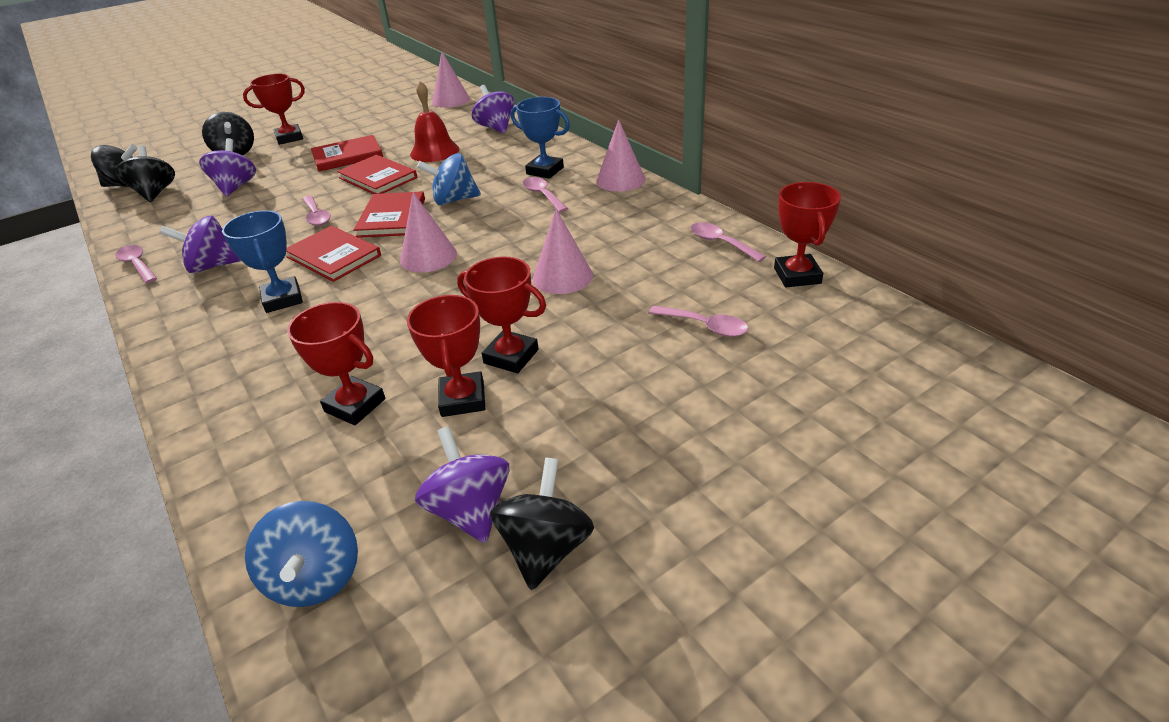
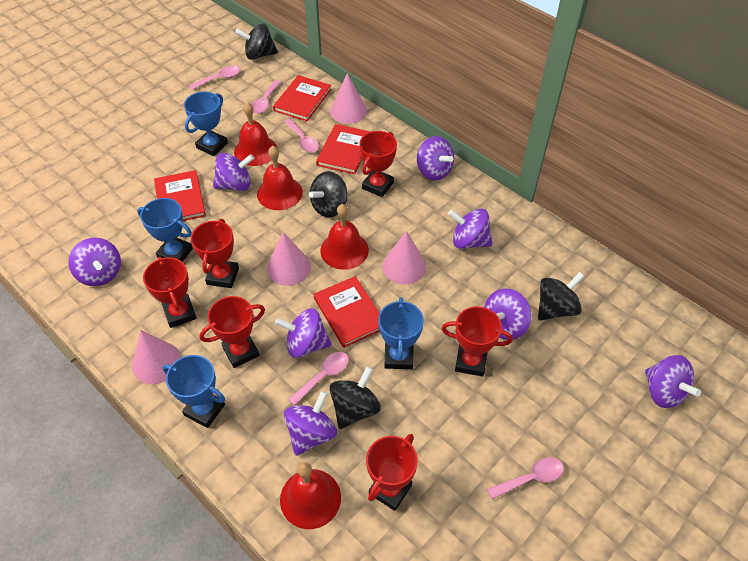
blue spinning top: [245,501,358,607] [417,153,481,205] = 2 -> none = 0
blue trophy: [222,210,303,313] [511,97,570,179] = 2 -> [137,198,193,262] [163,355,225,428] [184,92,228,156] [378,297,424,369] = 4
purple spinning top: [160,216,241,273] [199,138,256,197] [415,426,509,543] [472,85,515,133] = 4 -> [68,238,121,286] [213,153,254,191] [275,308,332,358] [284,391,337,456] [417,136,454,181] [448,209,493,249] [484,288,532,340] [645,355,701,408] = 8
red bell: [410,81,459,162] = 1 -> [234,102,277,166] [257,146,303,210] [280,462,341,529] [320,204,369,270] = 4
red trophy: [243,74,305,145] [287,302,385,425] [407,295,485,417] [457,257,546,373] [774,182,841,287] = 5 -> [143,257,197,328] [191,219,239,288] [200,296,265,368] [359,131,397,197] [366,434,418,511] [442,306,513,377] = 6

